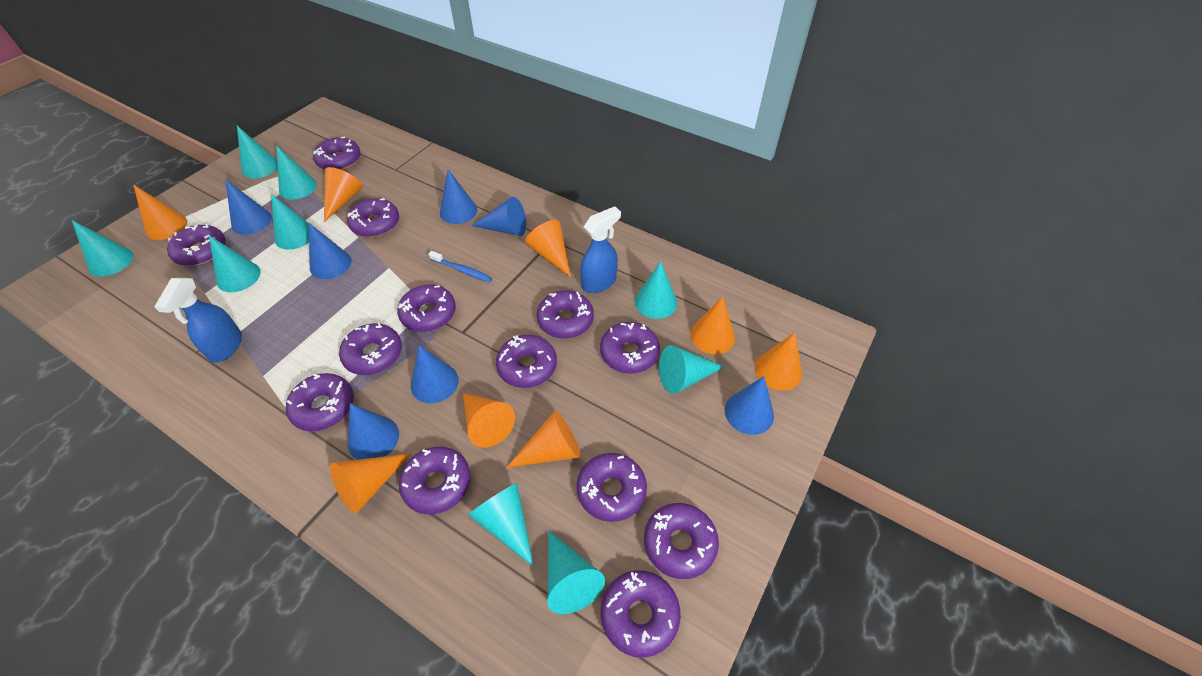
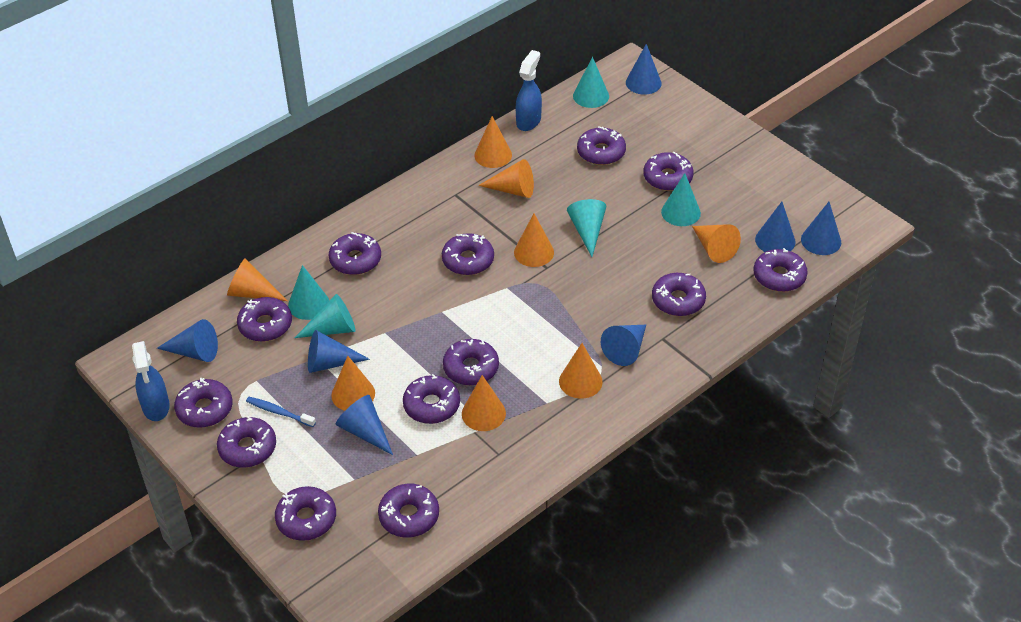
turquoise cone: [72,220,133,277] [209,236,261,292] [237,126,278,178] [271,194,309,250] [276,145,317,200] [468,483,534,567] [548,531,605,614] [635,261,677,319] [659,345,724,394] = 9 -> [288,265,329,320] [295,294,355,338] [567,199,606,257] [573,57,609,108] [661,173,701,226] = 5

